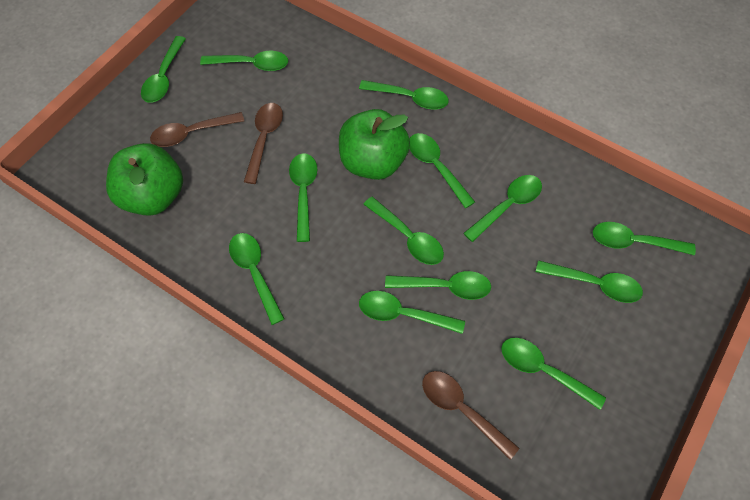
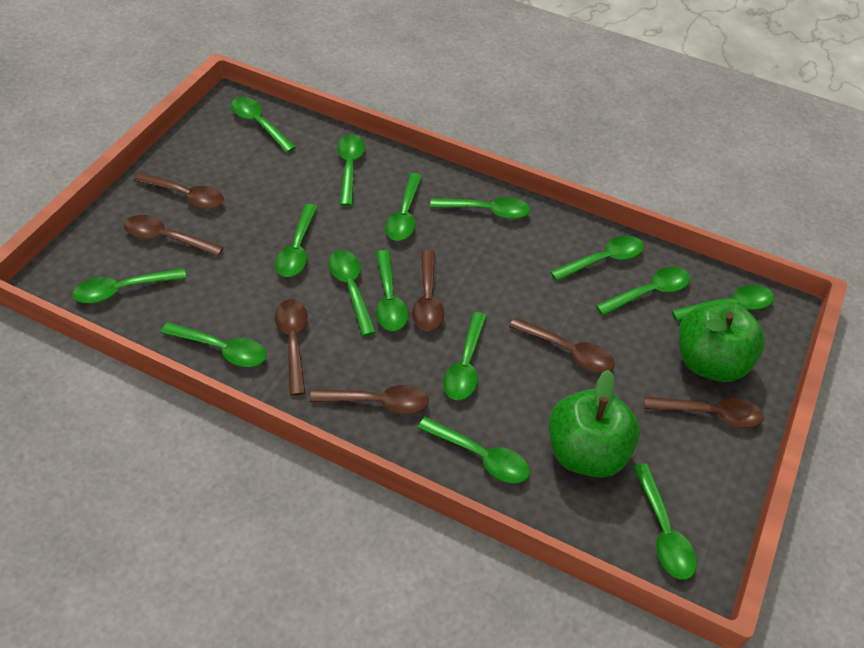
brown spoon: [150,112,244,147] [244,103,283,184] [422,371,519,460] = 3 -> [124,215,224,257] [133,173,224,209] [275,299,308,396] [310,385,429,414] [412,250,444,331] [509,317,615,373] [644,396,764,428] = 7
green spoon: [141,36,186,103] [200,51,288,71] [229,233,285,325] [289,153,318,242] [359,80,449,110] [359,291,465,334] [363,196,444,265] [385,271,491,300] [409,133,475,208] [463,175,542,242] [501,338,606,410] [536,260,643,303] [593,222,696,255] = 13 -> [72,268,187,303] [161,322,267,367] [231,97,296,153] [275,204,318,277] [328,250,376,336] [337,134,365,206] [376,250,408,331] [385,173,422,241] [417,417,530,484] [430,197,530,219] [443,312,487,400] [550,236,644,281] [596,267,690,316] [633,464,697,580] [672,285,774,321] = 15

